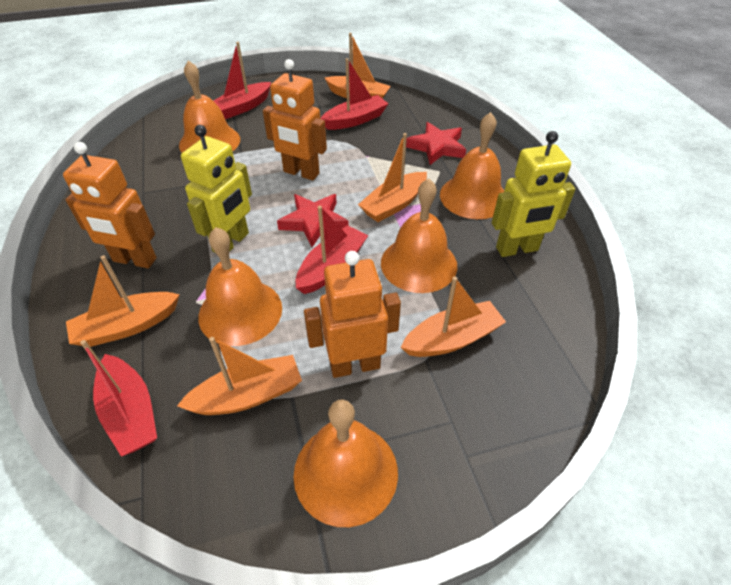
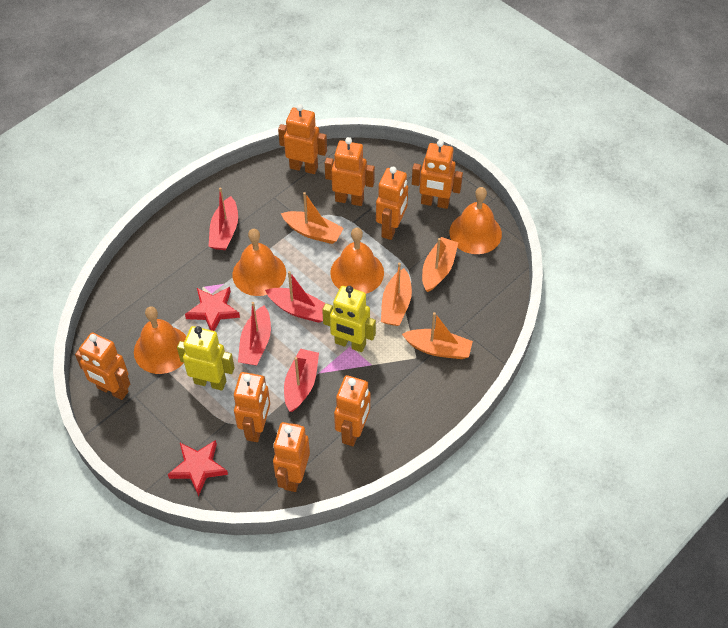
orange bell: [179,60,240,153] [198,227,282,346] [293,399,398,527] [381,178,457,293] [440,112,504,219] = 5 -> [134,306,187,374] [233,229,286,296] [330,228,384,294] [449,187,502,254] = 4
orange boat: [66,255,180,347] [177,337,302,415] [325,33,391,99] [358,133,427,222] [401,276,506,357] = 5 -> [281,192,344,244] [381,263,412,326] [402,312,473,359] [422,237,458,292] = 4
orange robot: [63,142,157,268] [263,59,327,181] [304,251,401,378] = 3 -> [75,333,130,400] [234,372,270,442] [273,422,310,492] [278,104,327,174] [325,137,375,206] [334,375,370,446] [376,167,408,240] [412,140,463,209] = 8

